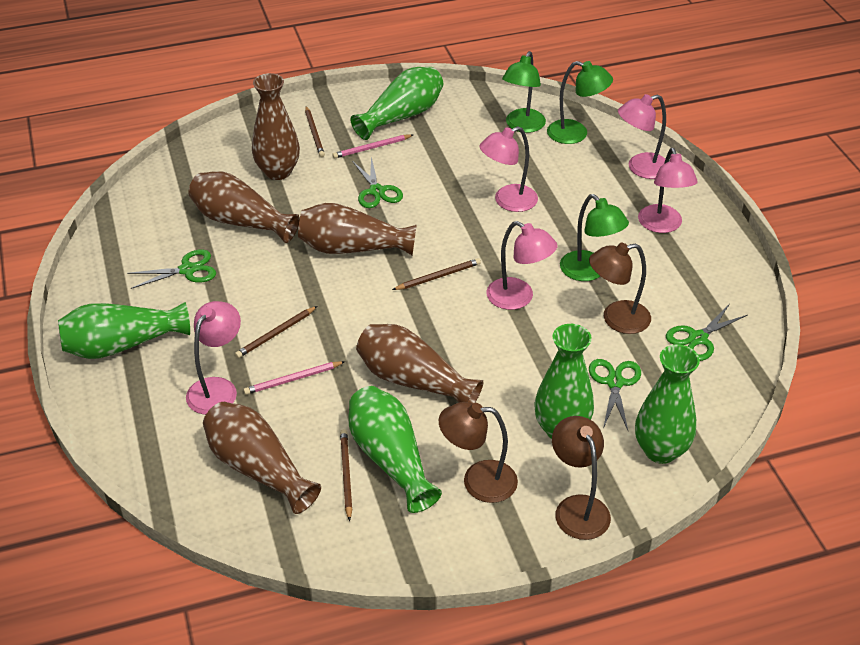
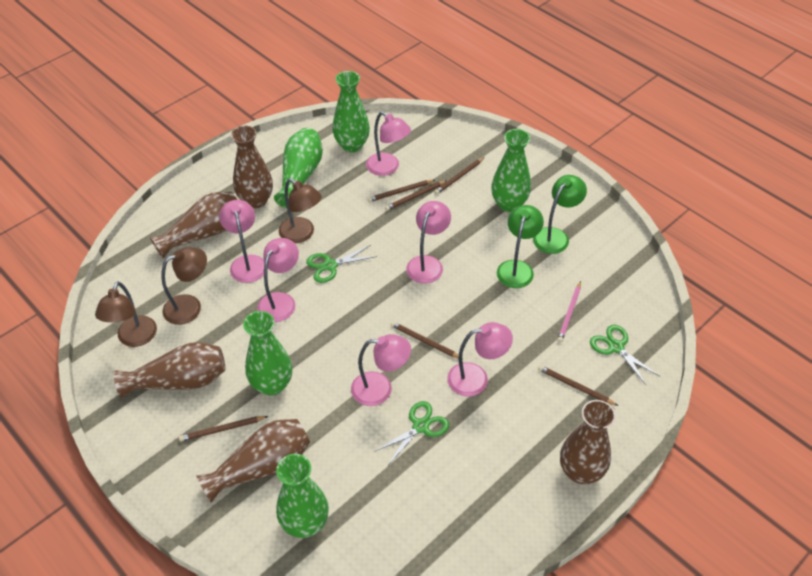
brown pencil: [235,306,317,358] [305,106,325,157] [340,429,352,521] [392,258,481,290] = 4 -> [179,416,268,441] [368,180,434,202] [385,180,447,211] [391,322,463,359] [434,157,484,195] [538,365,618,406] = 6
green lamp: [502,51,546,133] [547,61,613,144] [560,194,629,281] = 3 -> [497,205,544,288] [533,175,587,254] = 2
green scissors: [127,249,216,289] [352,157,403,208] [589,359,641,430] [666,304,748,361] = 4 -> [306,245,377,283] [374,401,449,465] [590,325,659,385] = 3
pink lamp: [186,301,241,415] [479,126,538,212] [486,221,557,310] [618,94,666,179] [638,148,698,233] = 5 -> [219,200,265,283] [257,238,299,322] [351,334,411,406] [366,112,411,176] [406,201,451,284] [447,322,513,396] = 6
pink pencil: [243,361,345,395] [332,134,413,159] = 2 -> [557,281,581,343] = 1

